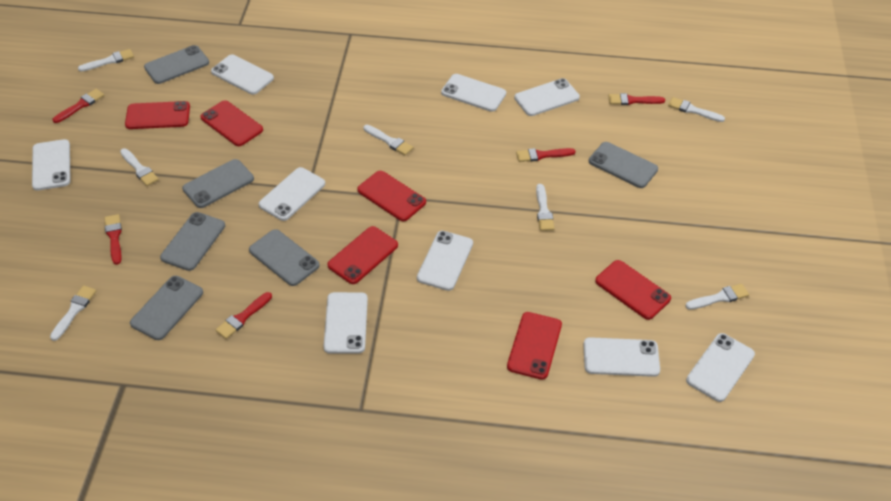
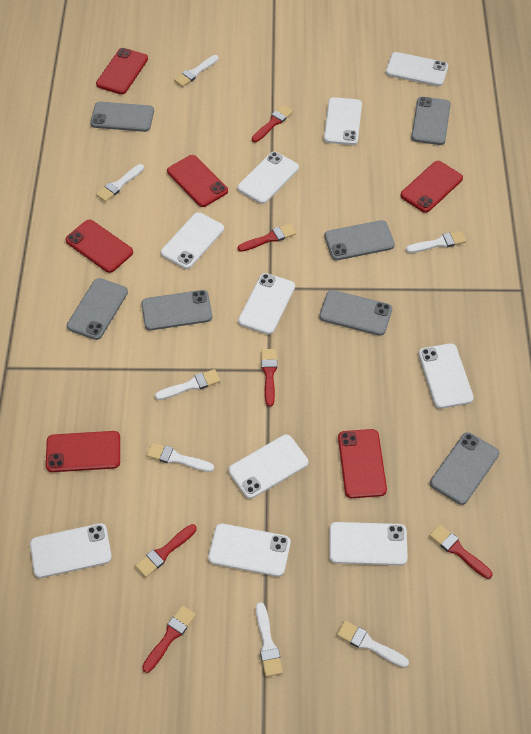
grey phone: [130,276,203,340] [144,45,209,84] [160,212,225,271] [182,159,254,208] [249,229,320,286] [589,142,658,188] = 6 -> [67,278,128,340] [90,102,154,132] [141,290,212,330] [319,290,392,336] [324,220,395,260] [411,97,451,145] [430,432,499,505] = 7
red brush: [53,89,104,123] [104,214,122,265] [216,292,272,339] [516,148,576,162] [608,93,665,105] = 5 -> [135,524,197,577] [142,605,196,673] [238,224,296,252] [252,105,293,142] [261,349,277,407] [429,525,493,579] = 6
white phone: [32,139,71,191] [211,55,274,95] [259,167,325,221] [323,292,368,354] [417,231,473,291] [441,74,506,112] [514,78,580,116] [583,337,660,377] [686,333,755,402] = 9 -> [30,523,112,578] [161,212,224,269] [208,524,290,577] [229,435,308,499] [237,152,299,204] [238,273,295,335] [324,97,362,145] [329,522,408,565] [386,52,448,86] [418,343,474,409] = 10

